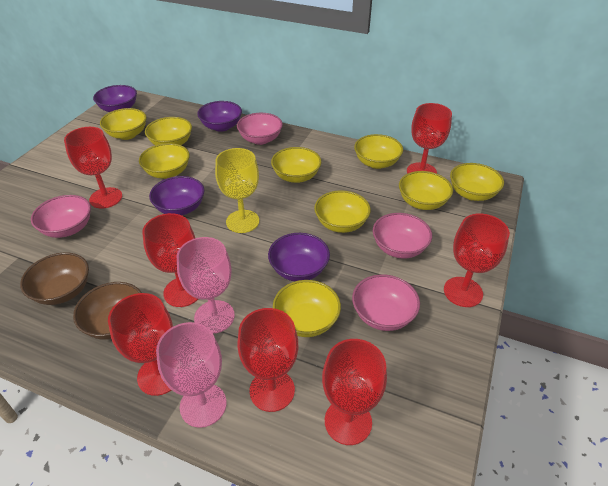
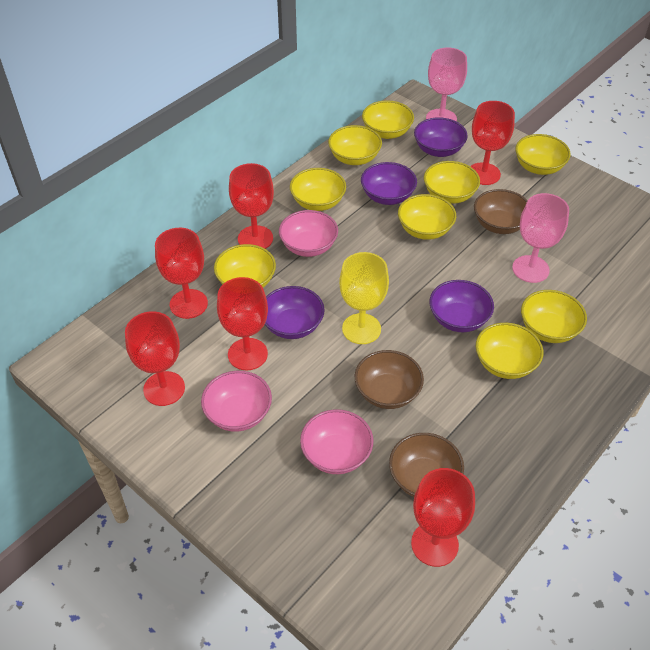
brown bowl: [20,253,89,305] [73,282,142,340] = 2 -> [355,350,424,409] [389,433,464,497] [474,189,528,234] = 3
pink bowl: [31,195,91,238] [237,113,283,145] [352,274,420,331] [373,213,432,259] = 4 -> [201,371,272,432] [279,210,338,257] [300,409,373,474] = 3
red goblet: [64,127,122,209] [108,293,173,396] [142,213,198,307] [237,308,298,412] [322,339,387,445] [407,103,452,174] [444,213,510,307] = 7 -> [125,311,185,406] [155,228,208,319] [217,277,268,370] [229,163,274,249] [411,468,475,567] [470,101,515,185] = 6

